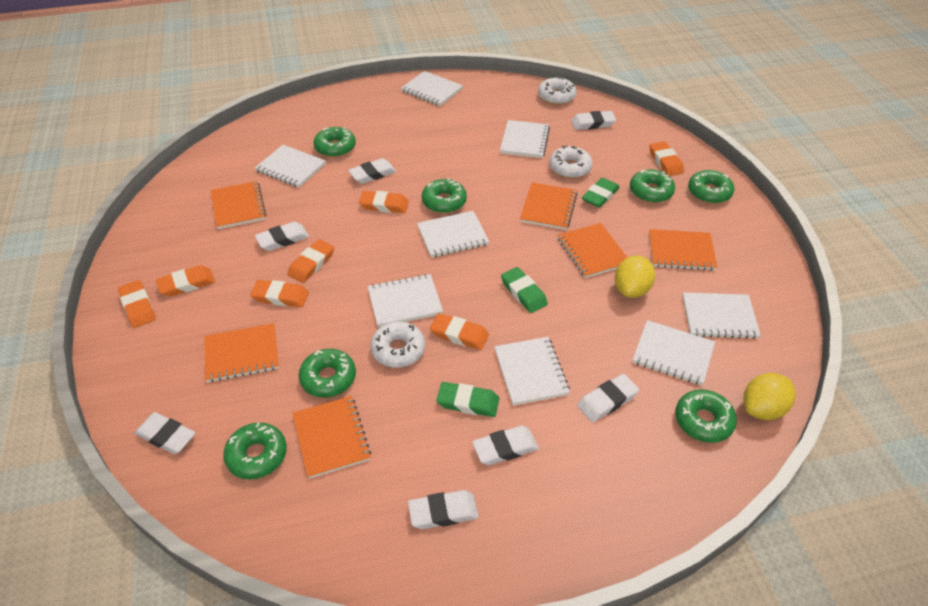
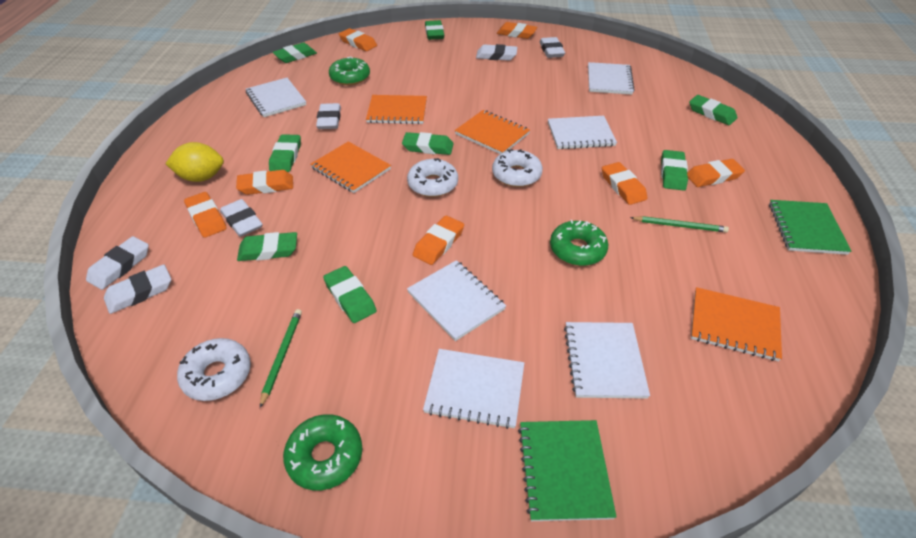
green donut: [223,422,287,479] [299,349,356,398] [313,127,356,157] [422,178,467,213] [630,169,675,203] [675,390,737,443] [688,170,734,204] = 7 -> [283,414,363,490] [329,56,370,85] [550,220,609,266] = 3
green eraser: [437,382,499,417] [501,267,548,313] [582,178,620,208] = 3 -> [237,232,297,261] [269,134,301,172] [273,43,317,63] [323,266,377,323] [402,132,454,155] [425,20,444,40] [661,150,688,191] [689,95,737,125] = 8
green notebook: none = 0 -> [518,420,617,521] [769,200,852,255] = 2
green pencil: none = 0 -> [260,309,302,408] [630,216,729,232] = 2
orange notebook: [204,323,279,382] [211,181,266,229] [292,396,371,479] [520,183,578,230] [558,223,627,278] [649,229,717,271] = 6 -> [310,141,391,193] [366,95,427,124] [455,110,530,154] [691,287,782,361] = 4
white eraser: [134,412,196,454] [255,222,309,251] [348,158,397,184] [408,490,479,529] [472,426,539,465] [571,111,616,130] [577,374,639,422] = 7 -> [86,236,149,290] [104,265,171,314] [220,199,263,237] [316,103,341,129] [476,44,517,60] [540,37,565,58] = 6
white notebook: [255,145,326,188] [367,274,443,327] [401,71,463,106] [417,211,489,258] [494,337,570,405] [500,120,550,158] [632,320,715,386] [682,292,761,339] = 8 -> [246,78,306,117] [407,260,506,341] [423,349,524,429] [548,116,617,149] [564,322,650,399] [588,62,635,95] = 6
yellow lemon: [615,256,655,298] [743,373,796,420] = 2 -> [166,142,224,182] = 1

